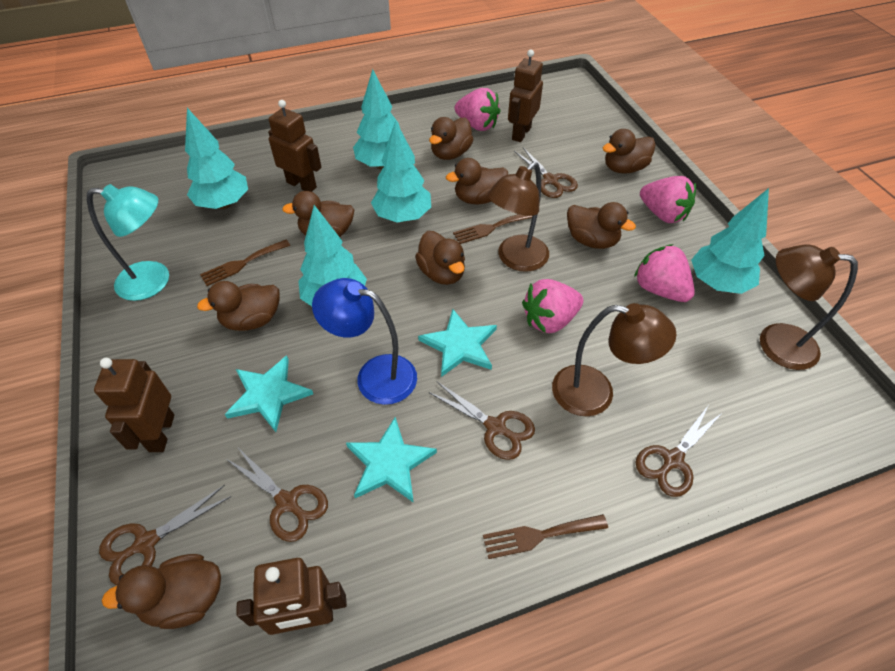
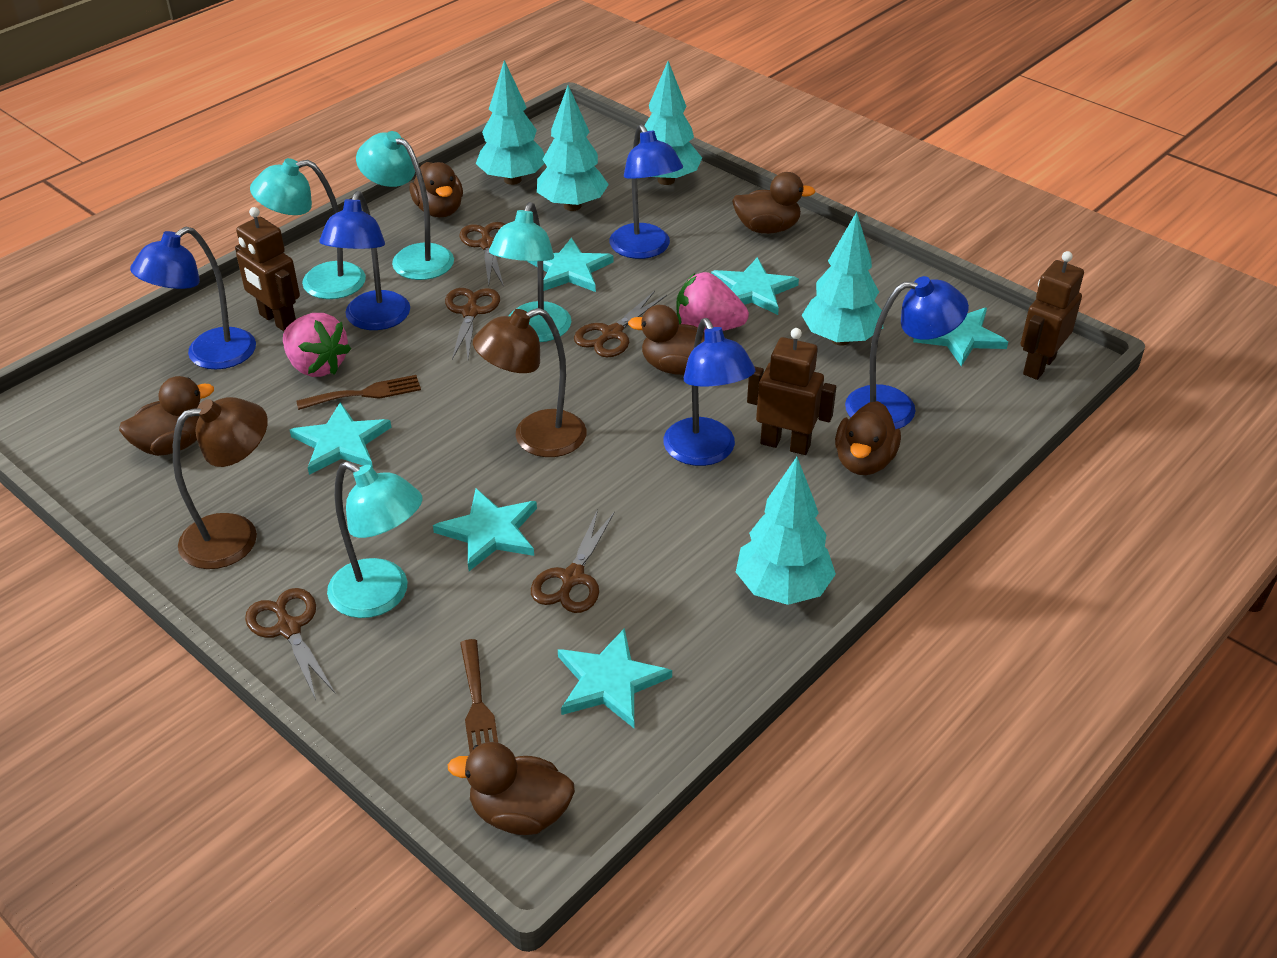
blue lamp: [312,278,417,405] = 1 -> [130,226,256,369] [319,191,410,330] [610,124,683,259] [663,318,756,466] [845,276,969,430] = 5
brown duck: [102,554,221,629] [197,281,280,331] [282,191,354,237] [415,231,465,285] [429,117,474,160] [446,158,508,204] [567,202,636,249] [603,129,656,174] = 8 -> [119,376,214,456] [410,162,463,217] [448,742,575,835] [628,305,704,375] [732,172,815,234] [835,401,901,475] = 6
brown fork: [200,240,290,286] [453,214,532,244] [483,514,608,559] = 3 -> [296,375,421,410] [460,639,498,753] = 2
brown lamp: [487,162,549,272] [552,303,677,416] [760,244,858,370] = 3 -> [173,397,268,569] [473,308,586,457] = 2
brown robot: [94,358,174,452] [236,558,347,635] [268,100,321,192] [508,49,543,142] = 4 -> [235,207,300,332] [747,328,836,455] [1021,251,1084,380] = 3
pink strawberry: [455,88,500,131] [522,279,583,333] [634,244,695,302] [640,176,696,223] = 4 -> [283,313,351,377] [677,272,749,333] = 2
turquoise lamp: [87,184,169,301] = 1 -> [250,158,366,299] [327,461,423,618] [356,131,454,280] [489,202,571,342] = 4
turquoise star: [225,356,313,432] [346,417,437,503] [418,309,497,377] = 3 -> [290,402,392,475] [433,488,537,571] [527,238,613,292] [558,628,672,728] [711,257,799,315] [913,308,1008,366] = 6

